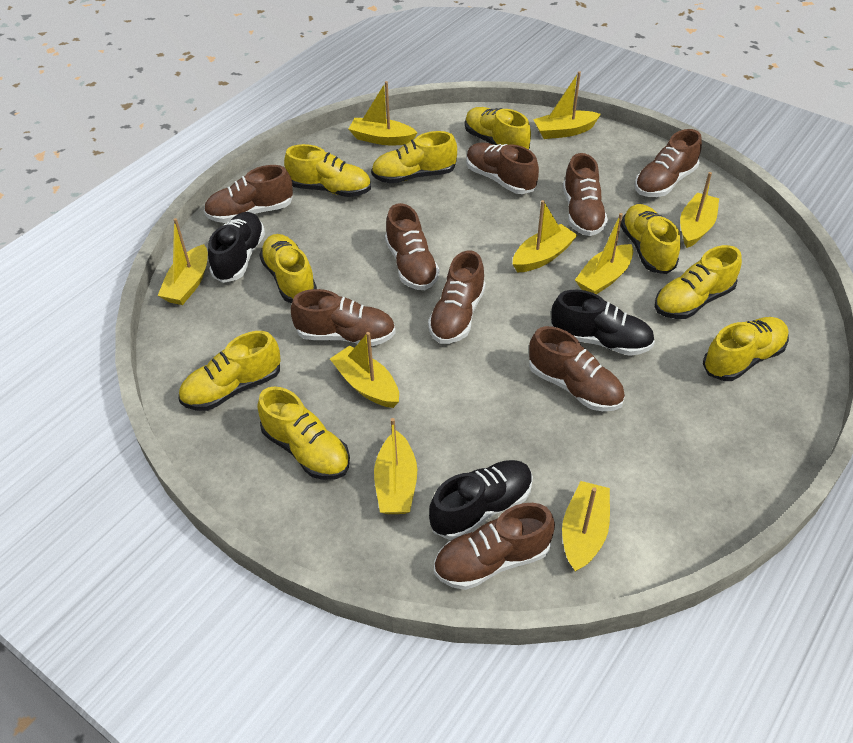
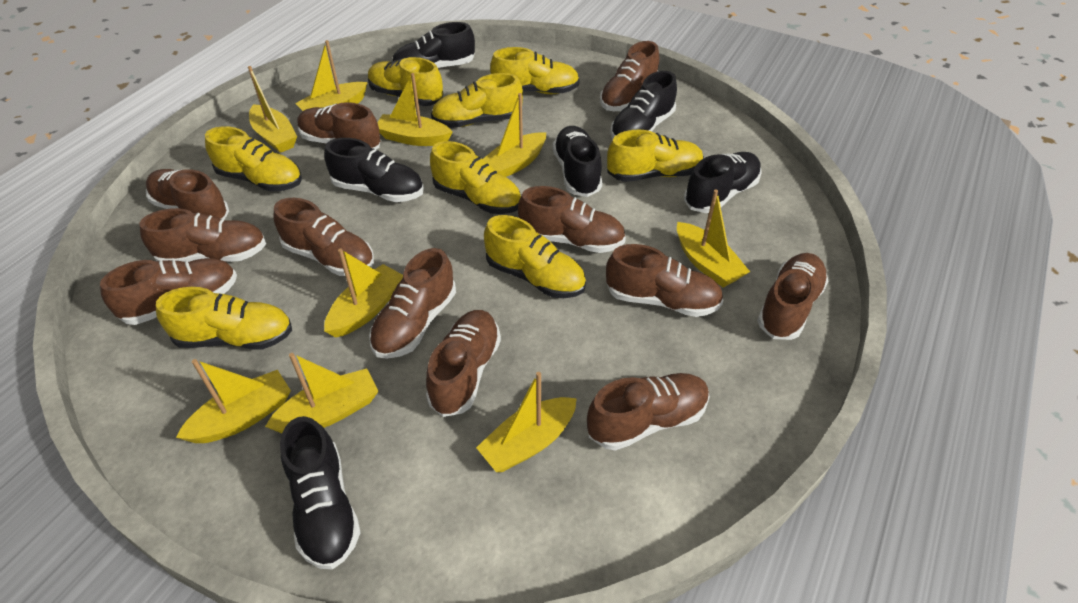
black shoe: [208,212,265,283] [429,460,533,540] [551,290,655,356] = 3 -> [280,416,361,570] [324,138,424,202] [392,22,475,68] [553,126,603,197] [610,71,677,139] [684,152,762,213] = 6
brown shoe: [204,165,293,223] [291,289,396,346] [385,203,440,290] [428,250,486,344] [434,503,555,590] [466,143,539,194] [529,326,625,411] [563,153,608,236] [635,129,702,197] = 9 -> [100,258,237,325] [140,208,266,262] [146,169,229,220] [273,198,374,276] [297,102,381,149] [369,248,456,359] [426,310,501,417] [518,186,626,253] [587,373,710,451] [600,41,659,111] [606,244,723,317] [757,253,828,340] = 12
yellow shoe: [179,331,281,411] [258,387,350,480] [259,234,317,303] [284,144,371,197] [371,131,457,184] [465,107,531,149] [621,204,680,274] [655,245,742,319] [703,317,789,381] = 9 -> [156,287,292,350] [205,126,302,192] [368,57,443,106] [430,141,521,214] [431,73,523,128] [484,215,586,298] [490,47,580,94] [607,129,704,182] = 8

